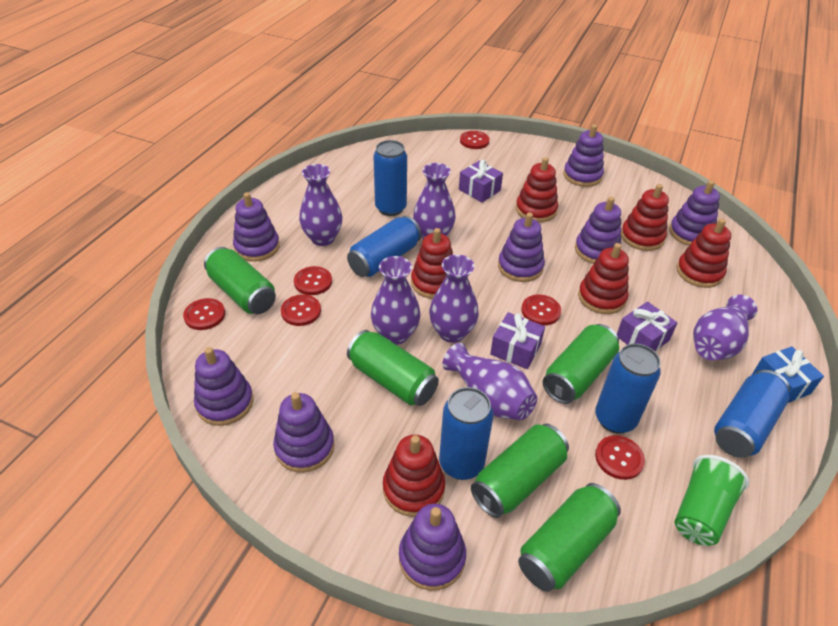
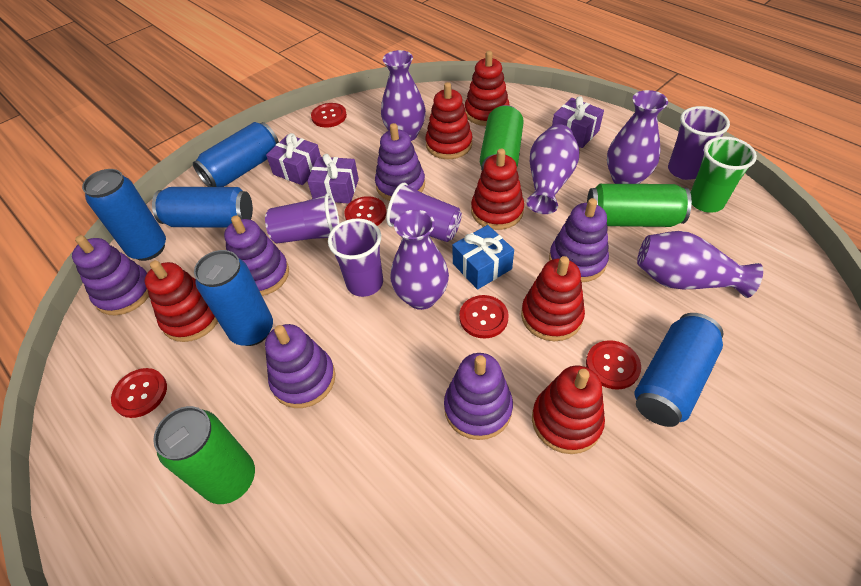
green can: [204,247,276,314] [347,330,439,406] [471,424,569,518] [518,483,621,592] [543,324,619,404] = 5 -> [153,406,255,504] [480,105,524,170] [587,184,692,227] = 3
purple cup: none = 0 -> [265,193,340,244] [328,218,383,297] [386,183,462,242] [668,106,730,180] = 4
purple stacking toy: [194,347,253,426] [233,192,280,262] [273,392,334,473] [399,504,466,591] [498,213,545,282] [563,124,604,187] [575,197,621,264] [669,180,720,246] = 8 -> [72,235,149,315] [224,215,289,296] [265,324,336,408] [375,123,425,201] [444,353,513,440] [549,198,609,282] = 6
purple vase: [299,164,343,246] [371,256,420,345] [413,163,456,239] [429,255,479,343] [443,343,537,420] [693,294,757,360] = 6 -> [381,50,426,141] [391,210,449,310] [526,124,579,214] [607,90,668,184] [637,231,763,298] = 5
red button: [183,298,225,330] [281,295,321,326] [294,266,332,295] [460,131,489,149] [521,295,561,326] [595,435,645,480] = 6 -> [111,368,167,418] [311,103,347,127] [344,196,386,226] [459,295,509,339] [586,340,641,390] = 5

